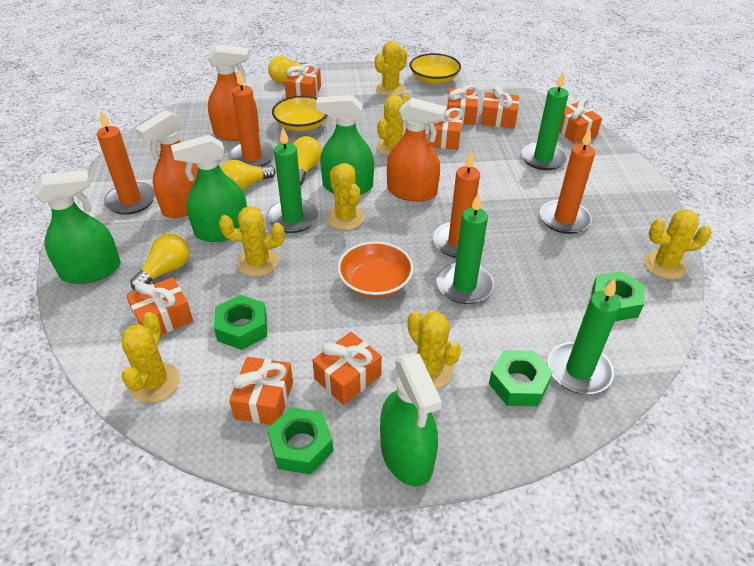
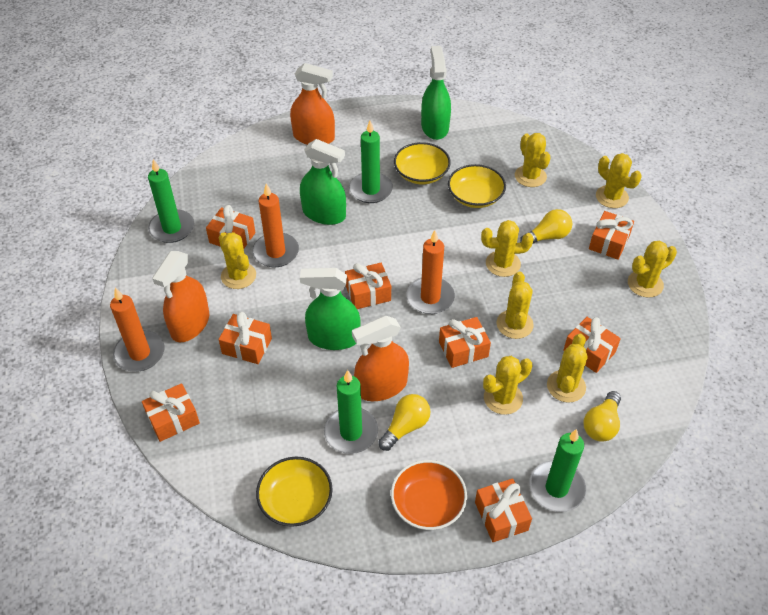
green nut: [214,295,267,350] [267,407,333,475] [489,350,553,406] [591,271,645,321] = 4 -> none = 0
green spray bottle: [34,170,121,284] [171,135,247,242] [316,95,374,195] [380,352,442,487] = 4 -> [300,139,346,225] [300,268,361,350] [421,46,451,140] = 3
orange candle: [97,110,155,215] [229,70,274,167] [433,151,486,258] [540,129,595,234] = 4 -> [110,287,165,372] [252,184,299,267] [407,230,455,314] = 3
yellow bowl: [272,96,328,131] [409,53,461,85] = 2 -> [256,457,333,527] [394,142,451,184] [448,164,506,208] = 3
yellow cactus: [122,312,180,403] [219,206,285,277] [327,163,365,230] [375,40,407,96] [376,94,410,156] [408,311,461,388] [644,209,712,279] = 7 -> [218,232,256,289] [481,220,534,277] [483,356,532,415] [496,272,534,339] [515,133,551,187] [547,334,587,403] [596,153,642,208] [628,241,677,298] = 8
yellow light bulb: [130,234,189,290] [221,160,276,191] [268,56,311,83] [293,136,322,185] = 4 -> [378,394,430,451] [520,209,572,244] [584,391,621,442] = 3

